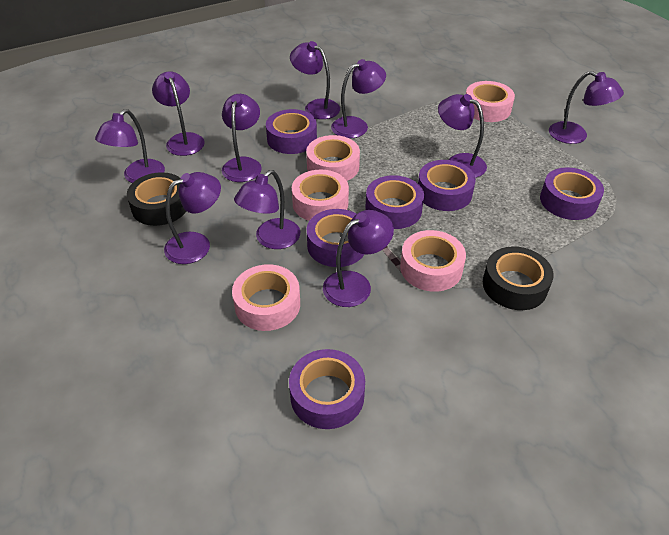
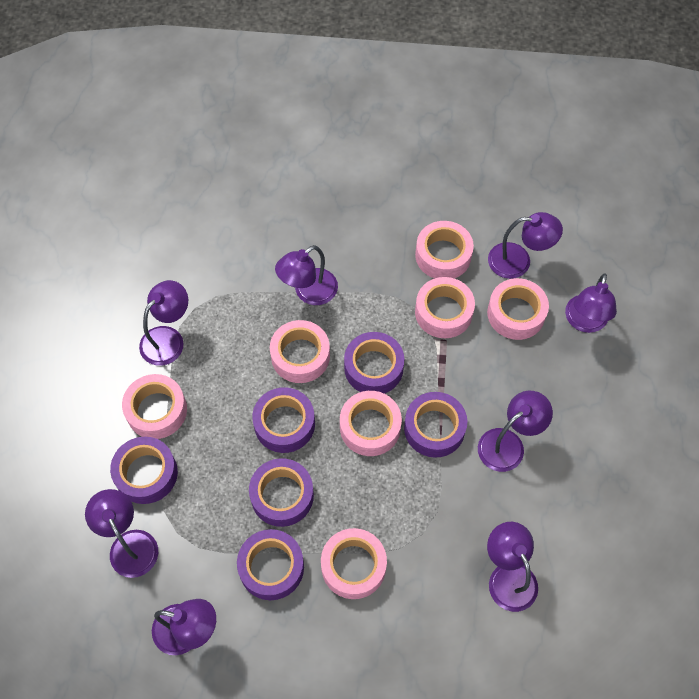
black tape: [127,172,186,226] [483,247,554,310] = 2 -> none = 0
pink tape: [232,264,300,331] [292,169,349,221] [306,135,360,181] [400,230,466,292] [466,81,515,122] = 5 -> [122,374,187,439] [270,320,330,383] [321,528,387,599] [340,391,402,456] [415,221,474,278] [415,277,475,338] [487,278,549,340] = 7
purple lamp: [95,109,165,183] [152,71,205,156] [164,172,221,264] [222,94,262,182] [234,170,300,249] [290,41,340,119] [323,210,394,307] [331,59,386,138] [438,94,487,178] [549,71,624,144] = 10 -> [85,489,158,578] [139,280,188,366] [152,599,216,655] [275,245,338,305] [478,391,553,472] [487,522,538,612] [488,212,563,279] [565,274,617,333] = 8

